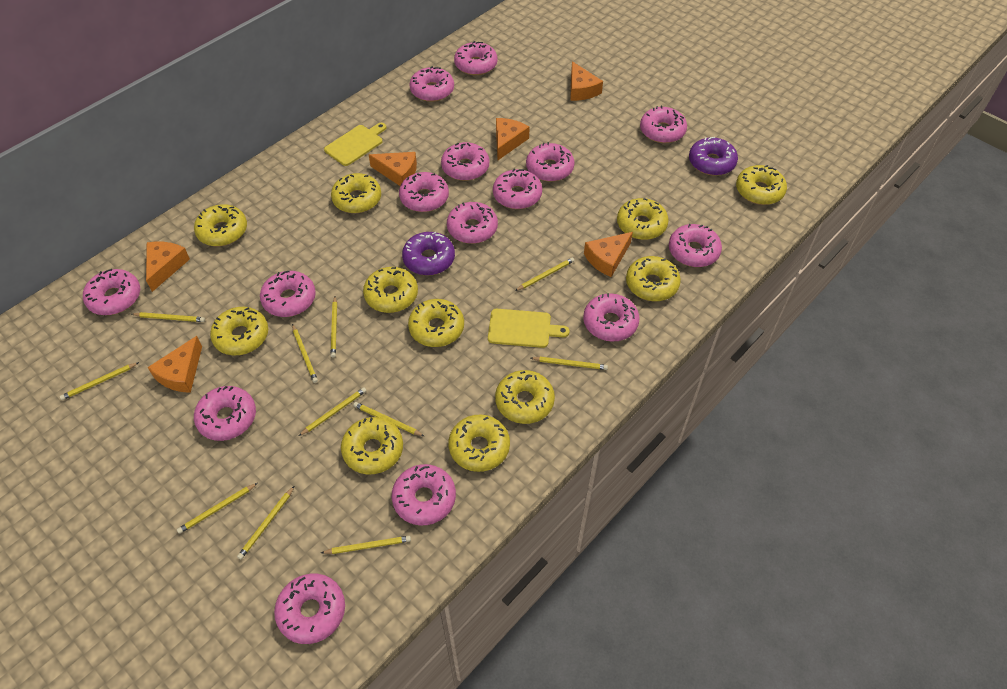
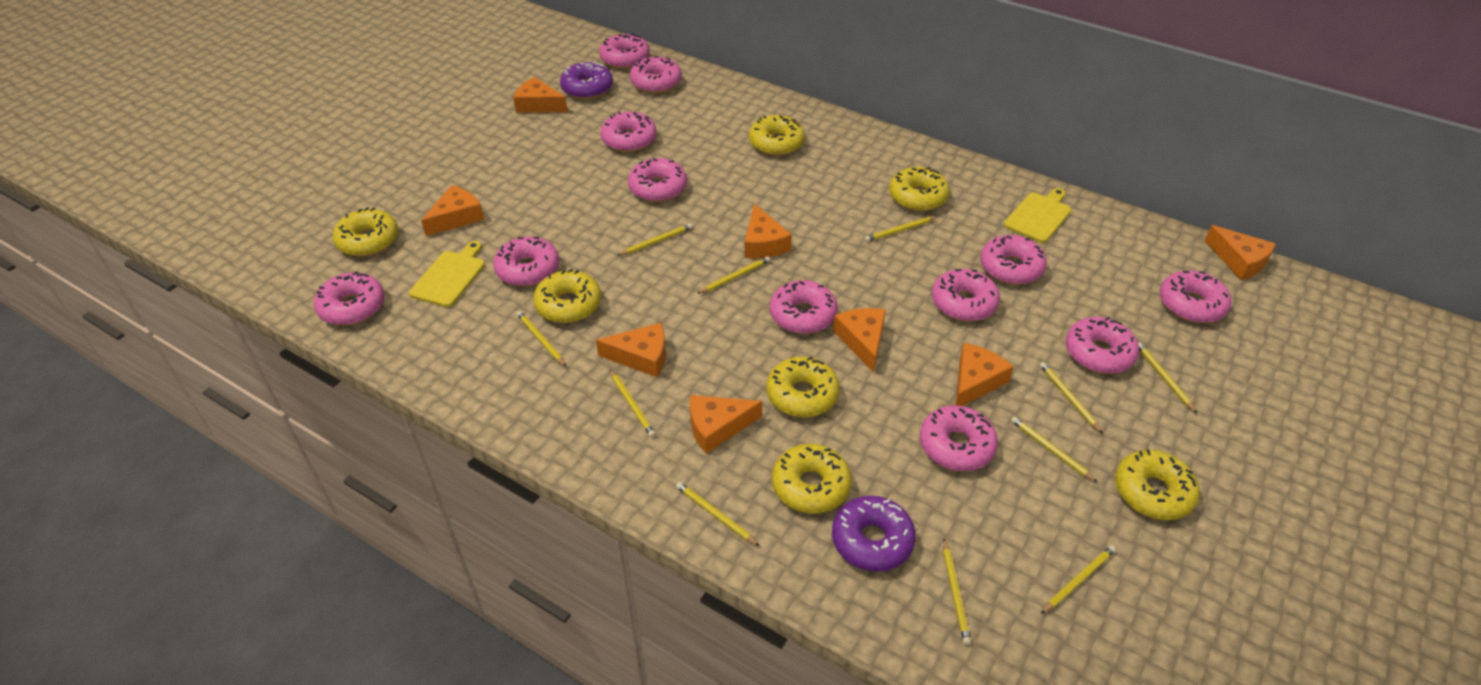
orange cheese: [146,242,190,292] [147,336,202,393] [369,152,417,186] [496,118,530,160] [570,61,603,101] [584,232,633,277] = 6 -> [421,185,484,236] [513,77,568,113] [596,323,666,378] [690,395,762,453] [744,204,792,258] [833,308,886,373] [956,343,1014,406] [1204,225,1276,280] = 8
pink donut: [83,269,140,315] [194,386,256,441] [260,271,316,317] [274,574,345,644] [391,464,456,525] [399,172,449,212] [409,66,454,102] [441,142,489,181] [447,202,498,244] [454,41,497,75] [493,169,542,209] [526,142,575,182] [583,293,640,342] [640,106,687,143] [669,224,722,267] = 15 -> [314,271,385,325] [493,236,559,286] [599,33,650,69] [600,111,657,152] [628,158,687,202] [630,56,682,93] [770,280,838,334] [920,405,998,471] [932,269,1000,321] [980,235,1047,285] [1065,317,1139,374] [1160,270,1231,323] = 12
yellow donut: [194,204,247,246] [210,307,268,355] [331,173,381,213] [341,417,403,474] [363,267,418,313] [408,299,464,347] [448,415,510,472] [495,370,555,424] [617,198,669,240] [626,256,681,301] [736,165,787,205] = 11 -> [333,207,398,257] [533,269,601,323] [749,115,805,156] [766,357,840,418] [772,444,852,514] [889,167,950,211] [1115,449,1200,520] = 7

